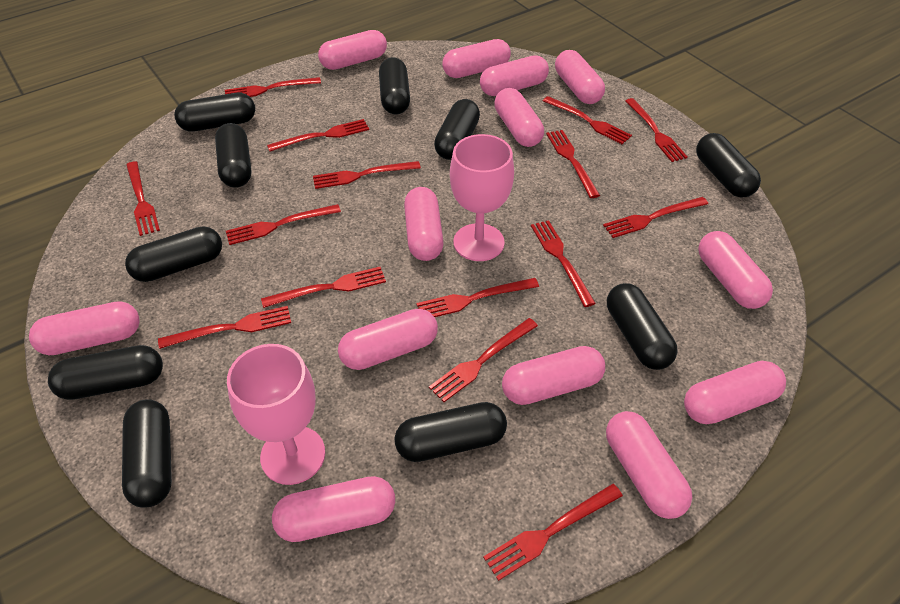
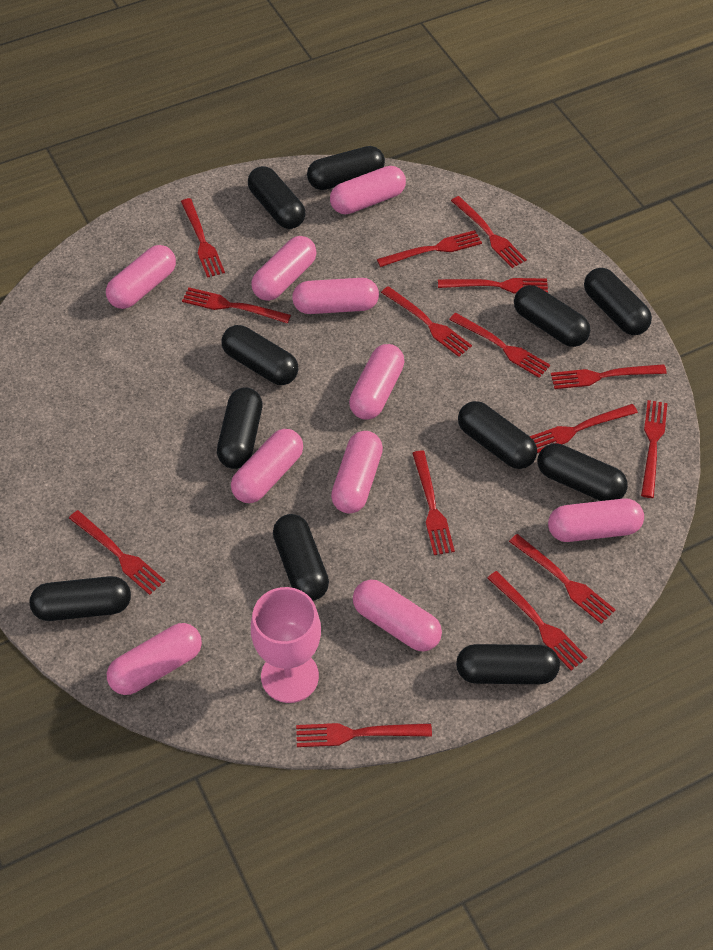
black capsule: [48,345,163,400] [122,399,172,508] [125,226,222,282] [174,93,255,132] [215,123,252,188] [379,57,410,114] [395,402,507,462] [434,99,480,160] [607,283,678,370] [696,133,761,198] = 10 -> [30,576,131,621] [217,387,263,469] [221,325,298,385] [248,166,305,229] [273,514,329,601] [307,146,385,190] [456,644,560,684] [458,401,537,469] [514,285,590,347] [537,443,628,501] [584,268,652,335] = 11
pink capsule: [29,301,140,355] [272,476,395,542] [318,30,387,70] [338,309,438,370] [404,187,444,261] [442,39,511,78] [480,55,549,96] [494,88,544,147] [502,346,605,405] [555,50,605,104] [606,411,692,519] [684,361,786,424] [698,231,773,309] = 13 -> [106,245,176,309] [107,623,202,695] [231,429,303,503] [251,236,317,301] [292,278,379,314] [330,166,406,214] [331,431,383,514] [349,344,404,420] [353,579,442,652] [548,498,644,542] = 10
pink goblet: [227,344,325,485] [450,134,514,261] = 2 -> [251,587,321,703] = 1

